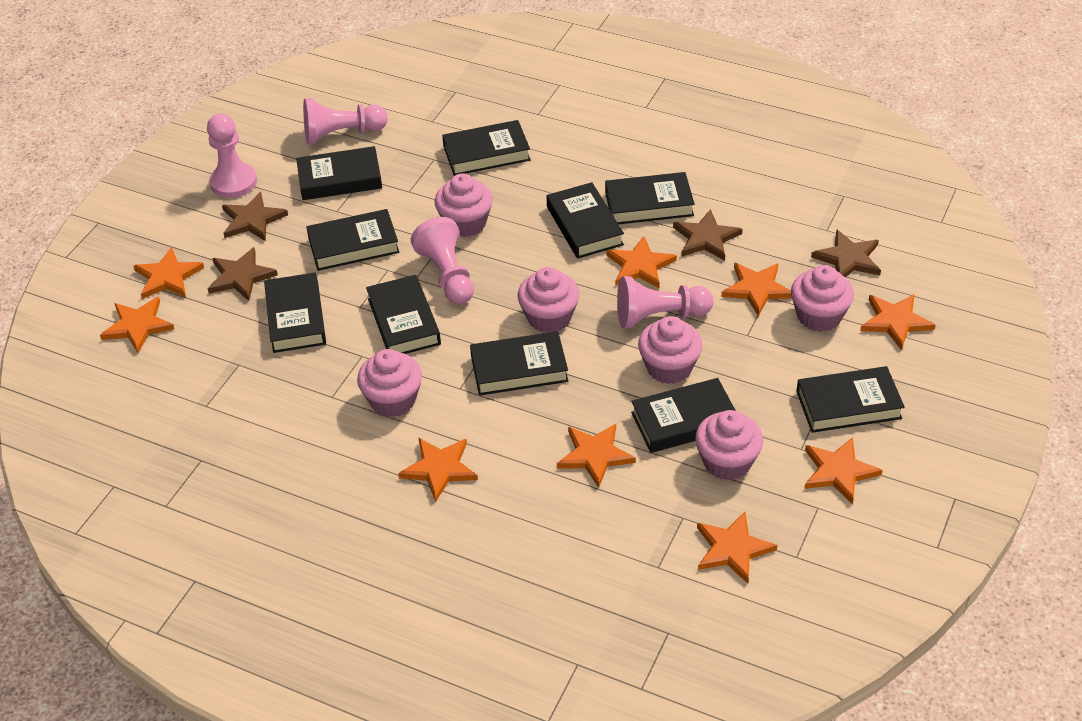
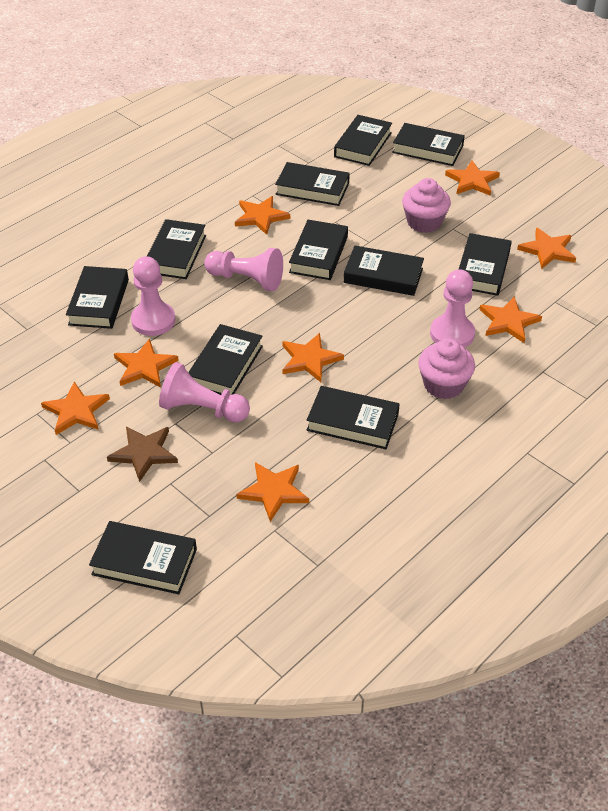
black book: [264,273,326,353] [296,146,382,200] [306,209,400,271] [366,275,441,354] [442,120,531,176] [470,331,568,396] [547,182,624,259] [605,172,695,224] [631,378,736,453] [796,366,905,433] = 10 -> [66,266,129,329] [89,521,197,594] [147,219,206,279] [188,324,263,395] [275,162,350,206] [289,220,348,280] [307,386,400,449] [334,115,392,166] [344,246,424,296] [392,123,465,166] [459,233,512,296] = 11
brown star: [207,247,278,301] [222,192,288,241] [673,209,743,261] [811,229,881,277] = 4 -> [107,426,178,482] = 1
orange star: [100,297,174,353] [134,247,204,299] [398,438,478,502] [557,424,636,488] [606,236,677,289] [697,512,778,584] [721,263,792,316] [804,437,883,505] [860,294,935,349] = 9 -> [41,381,110,435] [114,339,179,388] [235,196,290,235] [236,462,309,522] [282,333,344,382] [445,161,500,196] [479,297,542,343] [517,228,576,269] = 8
pink cupcake: [357,349,422,417] [434,173,493,237] [517,267,579,333] [638,316,703,384] [695,410,763,480] [791,265,854,332] = 6 -> [402,178,451,233] [418,339,475,399] = 2

